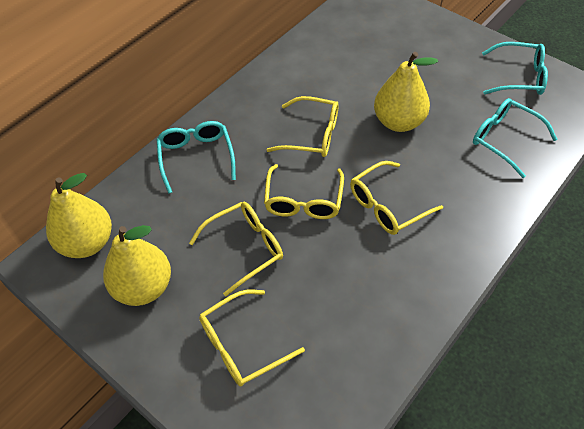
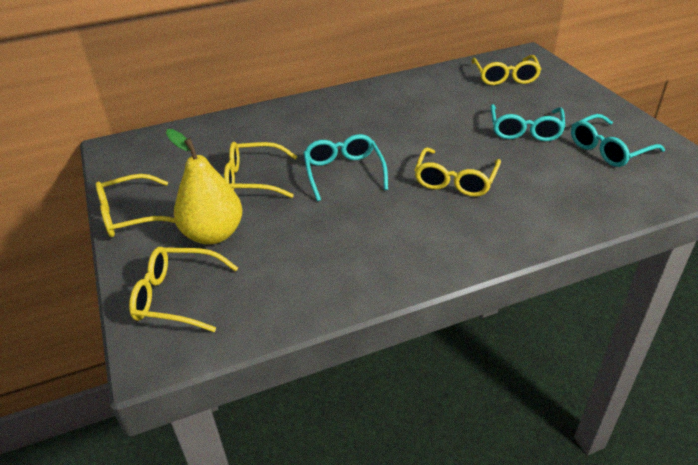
yellow pear: [46,173,112,258] [103,225,171,306] [374,52,438,132] = 3 -> [166,129,242,244] = 1

